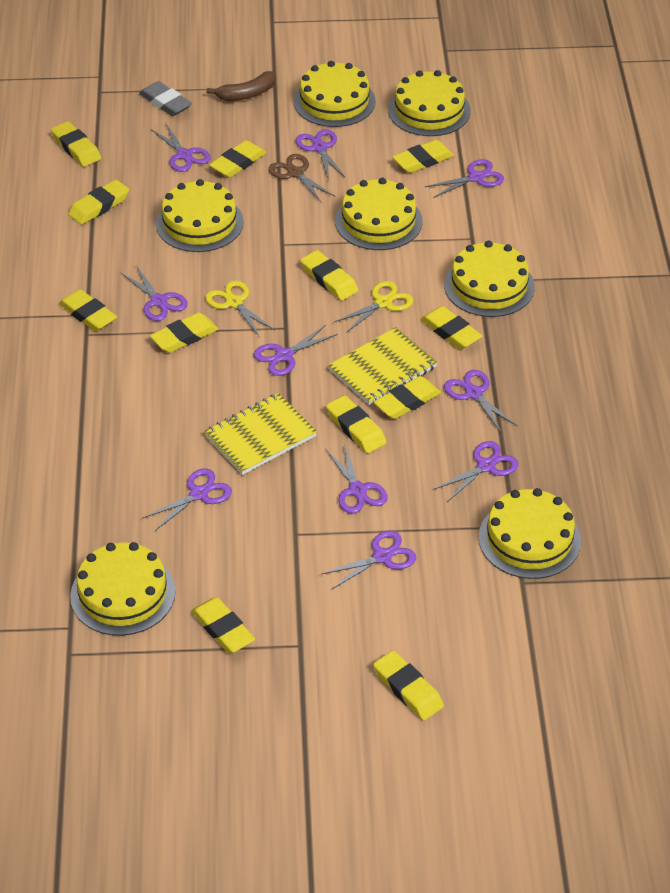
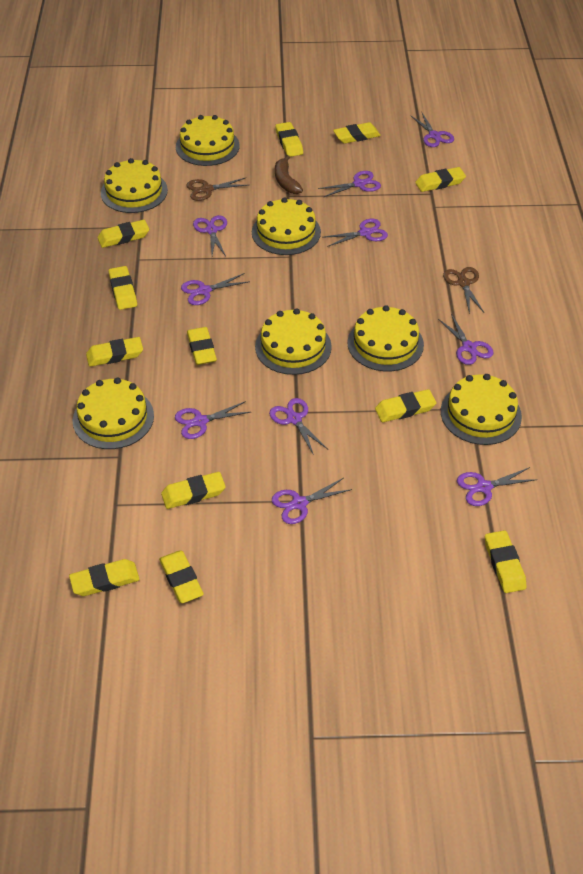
brown scissors: [269,154,336,203] = 1 -> [186,178,248,201] [443,267,484,314] = 2
grey eraser: [139,81,192,116] = 1 -> none = 0
yellow notebook: [204,393,317,475] [328,327,437,405] = 2 -> none = 0
yellow scissors: [205,280,275,336] [334,281,413,333] = 2 -> none = 0

